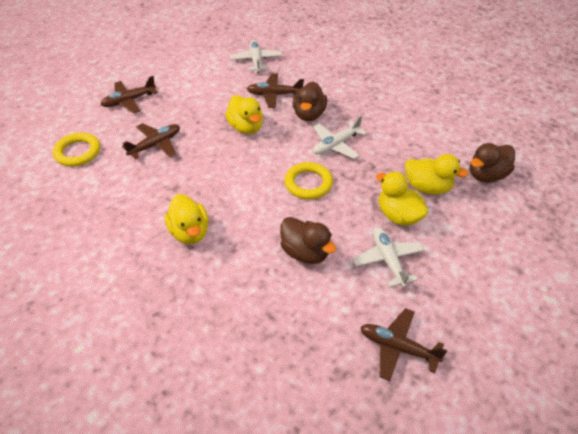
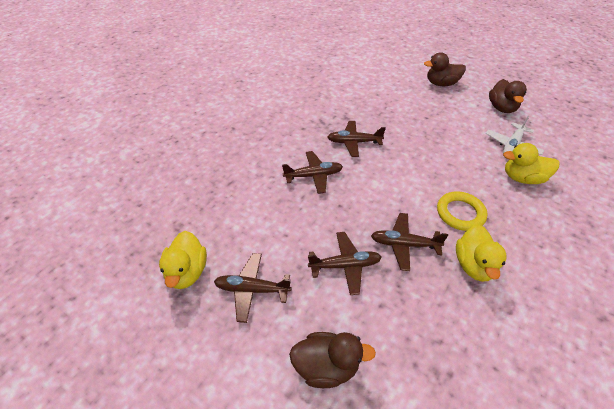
brown plane: [100,76,158,114] [122,123,180,159] [247,73,304,108] [360,308,447,381] = 4 -> [214,253,292,323] [282,151,343,194] [308,232,382,295] [328,121,386,157] [371,213,448,271] = 5
white plane: [230,40,282,73] [313,116,367,159] [353,227,425,288] = 3 -> [485,116,544,155] = 1
yellow duck: [165,194,209,244] [225,95,263,134] [376,172,428,226] [405,154,468,195] = 4 -> [159,231,207,289] [456,225,507,282] [503,143,559,184] = 3
yellow ring: [53,133,100,166] [285,162,333,199] = 2 -> [437,191,487,231] = 1

